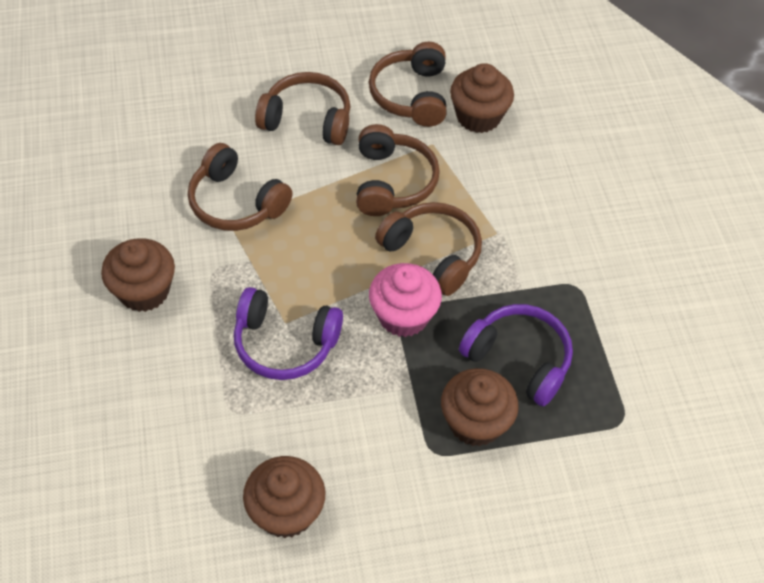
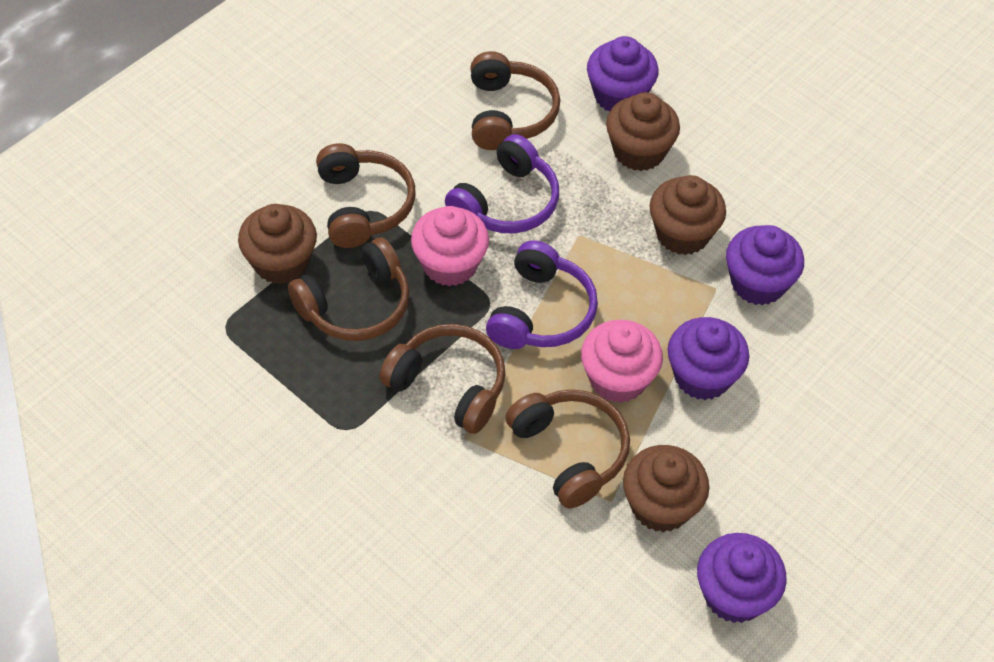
pink cupcake: [369,263,442,337] = 1 -> [411,206,489,286] [581,320,663,403] = 2
purple cupcake: none = 0 -> [587,36,659,112] [668,317,749,400] [697,533,787,623] [726,225,804,305] = 4

